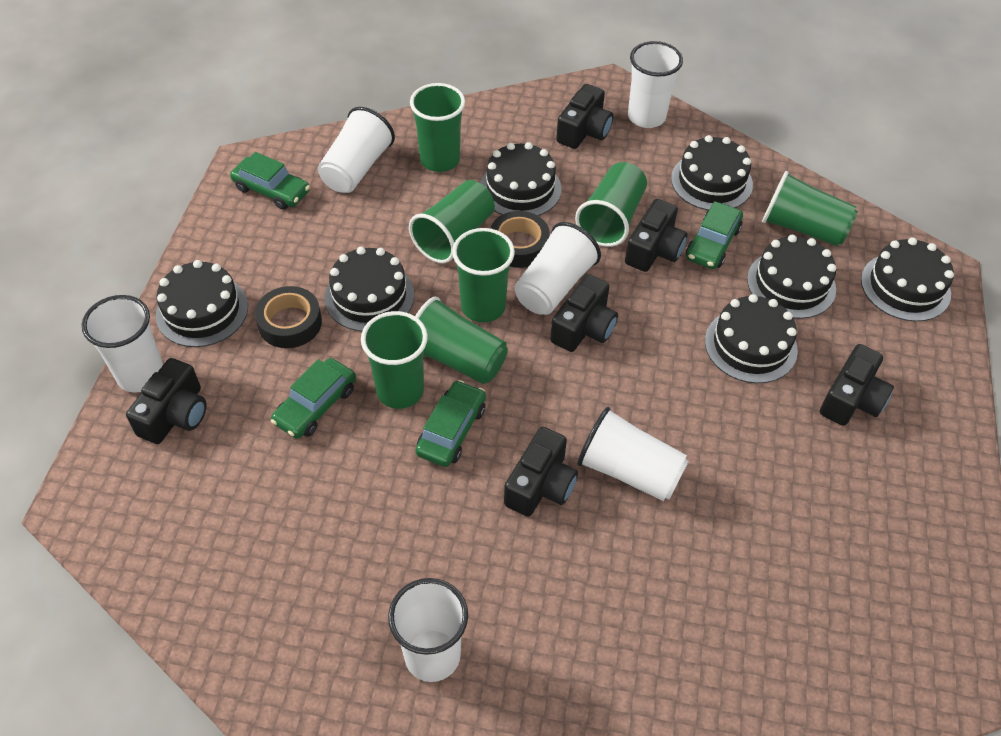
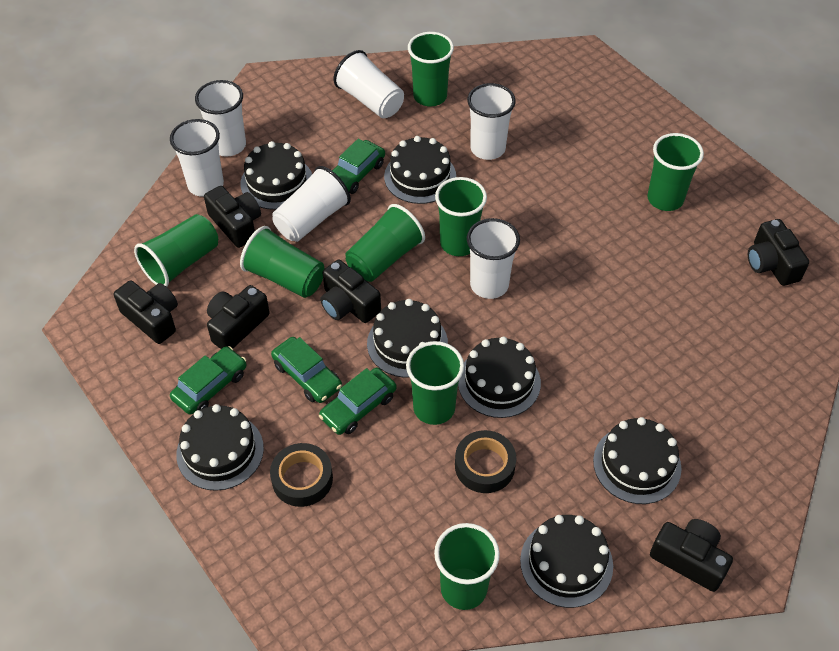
green cup: [361,311,428,409] [409,180,495,263] [410,83,465,172] [415,297,508,384] [452,228,515,323] [575,162,647,247] [762,171,858,246] = 7 -> [134,214,218,287] [240,226,325,298] [346,204,425,282] [406,341,464,425] [408,32,454,107] [434,523,500,610] [435,177,487,256] [647,133,704,211] = 8

